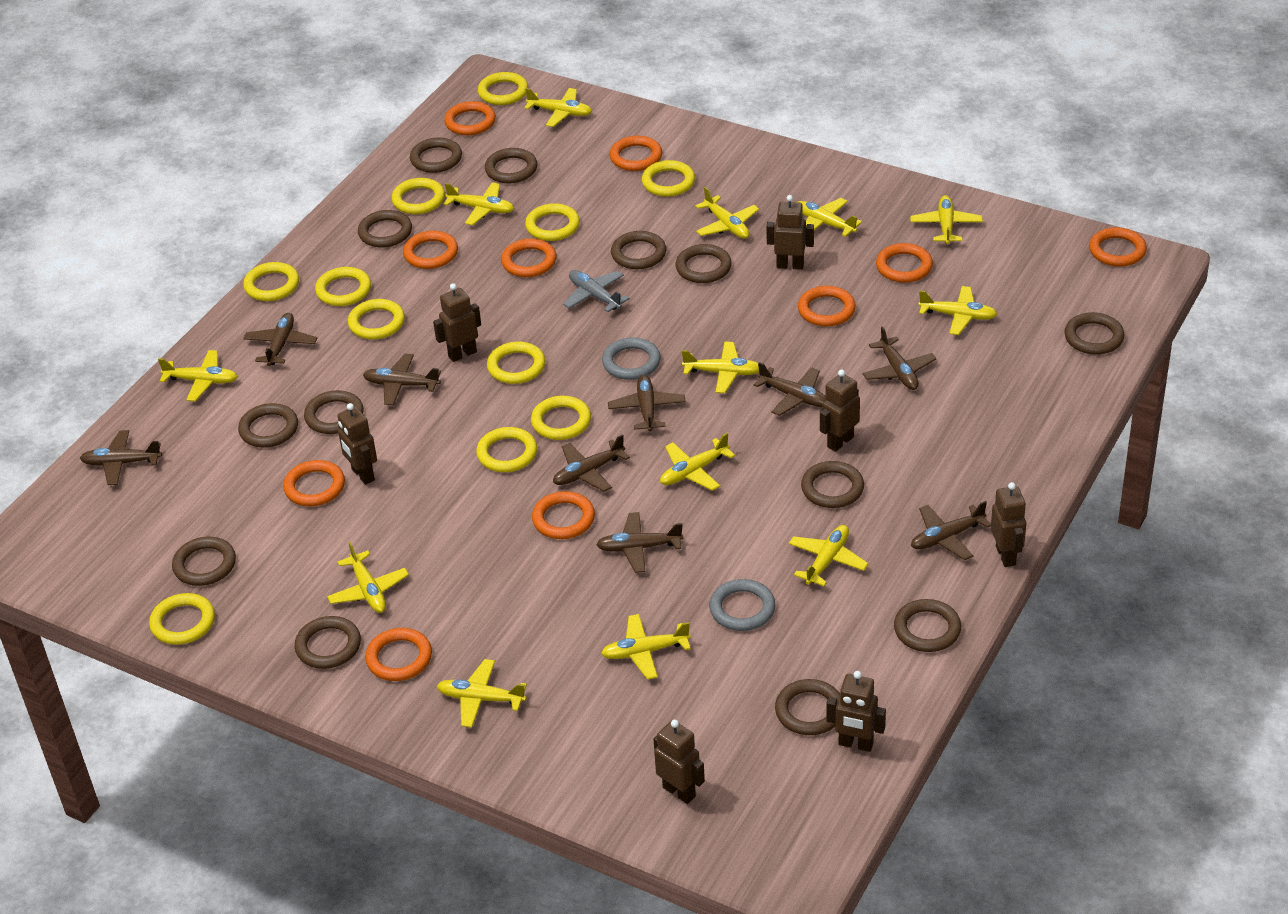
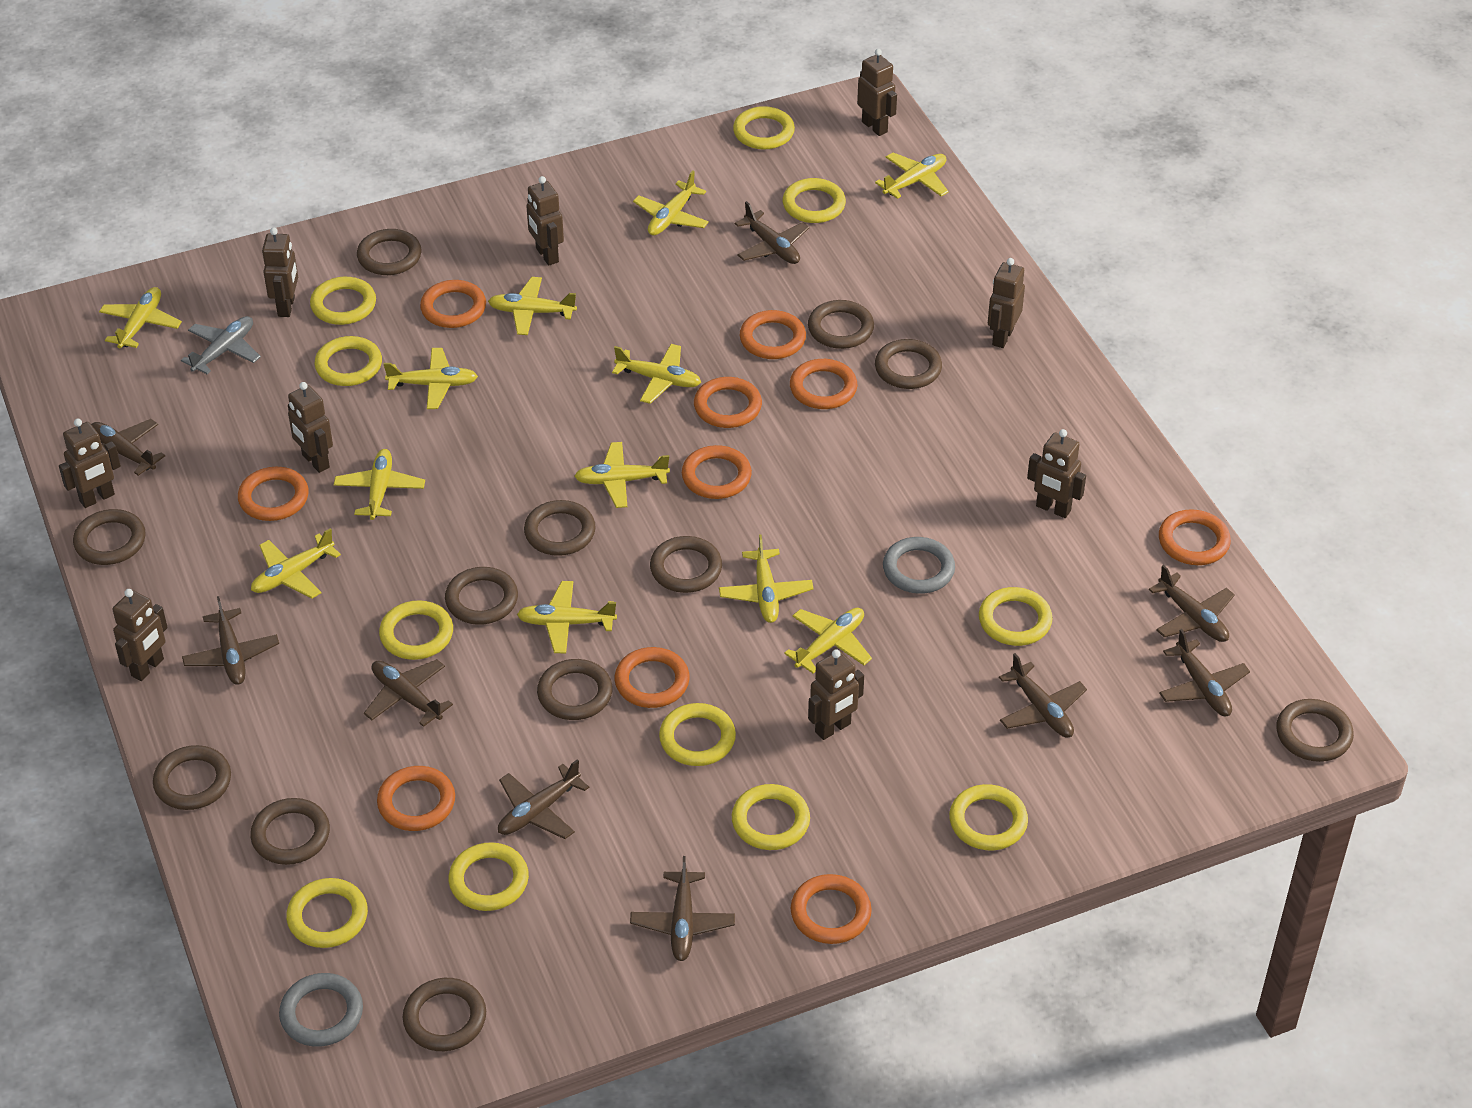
brown ring: [172,537,236,586] [238,403,298,448] [294,616,361,669] [304,390,364,434] [358,210,412,247] [410,137,462,173] [485,148,537,184] [611,231,666,269] [676,244,732,283] [775,679,840,735] [801,461,864,508] [894,599,961,652] [1064,312,1124,355] = 13 -> [73,509,146,565] [153,745,231,810] [250,798,330,865] [357,229,422,275] [403,978,486,1051] [445,567,518,625] [524,500,596,556] [537,659,613,720] [650,536,722,593] [808,300,874,349] [875,339,942,389] [1276,699,1354,762] = 12
brown robot: [338,403,377,485] [433,283,481,362] [654,720,705,804] [766,195,814,270] [820,370,860,452] [826,671,886,752] [991,482,1026,567] = 7 -> [59,419,121,508] [112,589,168,681] [262,227,298,317] [288,382,333,473] [526,176,564,266] [808,649,864,740] [857,49,897,136] [988,258,1025,348] [1027,429,1086,518] = 9
yellow plane: [158,350,238,401] [327,542,409,613] [437,659,527,728] [444,182,514,225] [524,88,592,127] [601,614,691,680] [660,433,735,491] [682,342,759,393] [695,187,759,239] [789,525,868,586] [798,198,862,237] [910,195,983,244] [918,286,997,335] = 13 -> [99,287,182,348] [251,528,341,599] [334,449,425,520] [384,348,478,409] [488,277,577,335] [517,581,617,653] [574,442,670,508] [612,344,701,404] [633,171,709,236] [719,534,814,623] [784,608,872,674] [875,152,949,199] = 12

